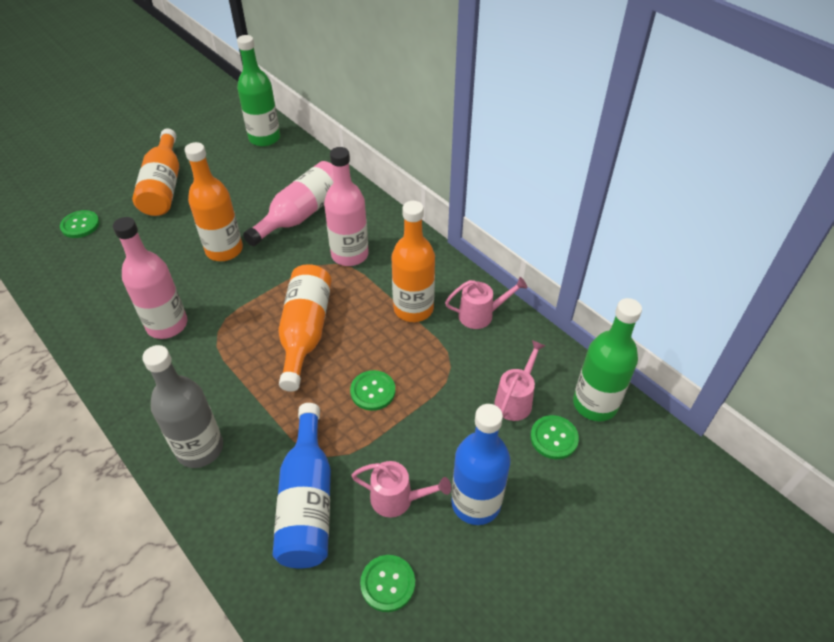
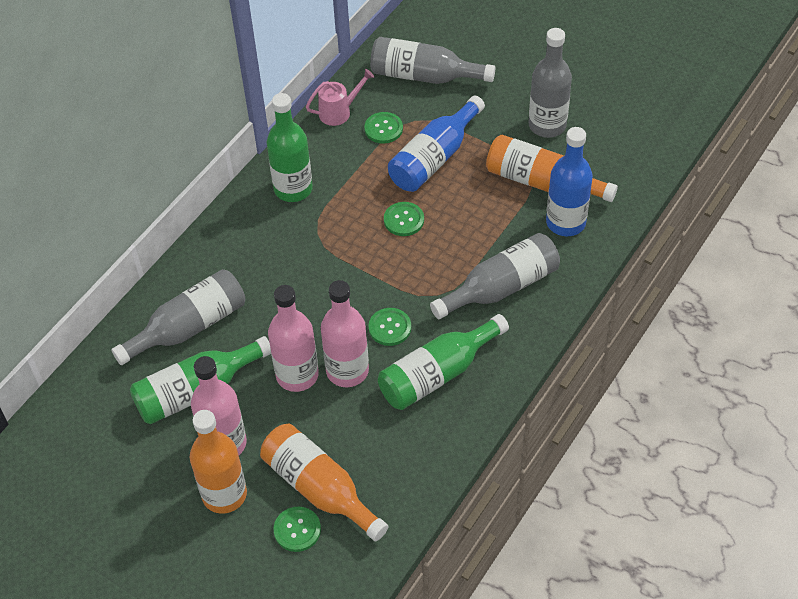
green bottle: [237,35,280,147] [573,298,642,422] = 2 -> [130,336,271,424] [267,93,313,202] [378,314,509,410] = 3
grey bottle: [142,345,223,468] = 1 -> [111,269,245,365] [370,37,495,84] [430,233,560,319] [529,28,572,138] = 4
orange bottle: [132,129,179,216] [185,142,243,261] [278,264,332,392] [392,201,435,322] = 4 -> [190,410,247,514] [260,424,388,541] [486,134,618,202] = 3
pink watering can: [351,461,451,518] [445,277,527,329] [494,340,545,421] = 3 -> [306,69,374,126] = 1

